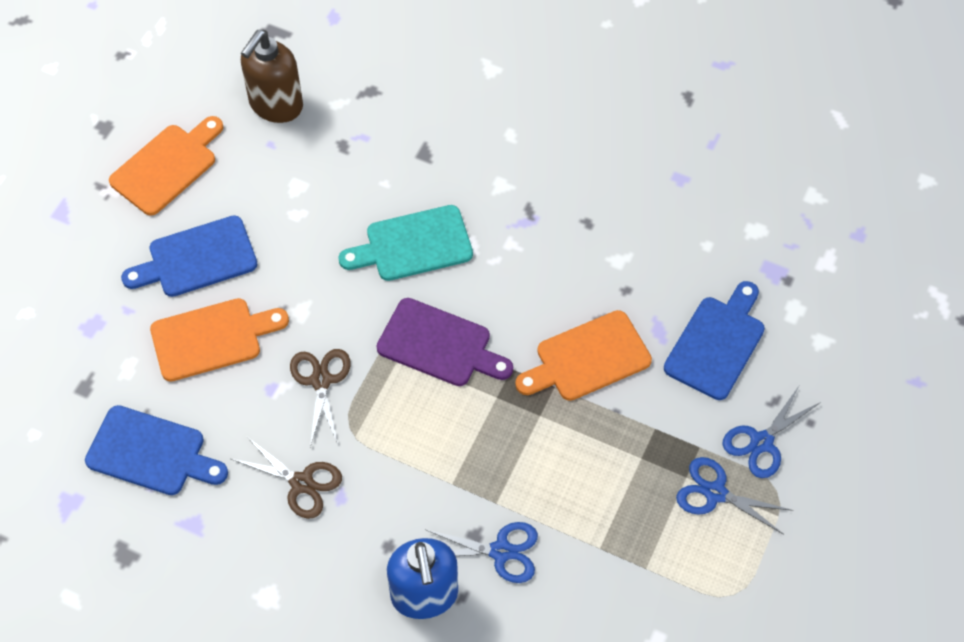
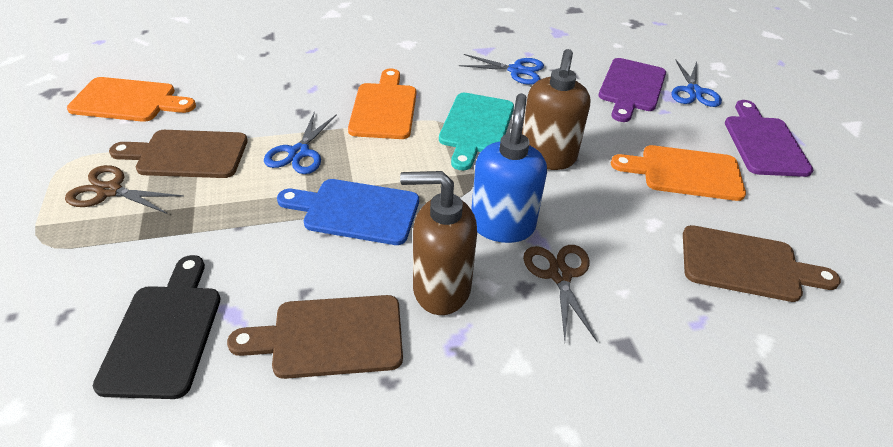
black cutting board: none = 0 -> [93,255,221,399] = 1
blue cutting board: [85,405,228,495] [121,215,257,297] [664,281,765,400] = 3 -> [277,179,419,245] = 1
brown cutting board: none = 0 -> [109,130,248,178] [227,295,403,379] [683,225,841,302] = 3
brown soap dispenser: [241,30,303,123] = 1 -> [400,171,477,315] [522,49,590,170] = 2
purple cutting board: [377,298,513,386] = 1 -> [599,58,666,122] [725,100,813,177] = 2

